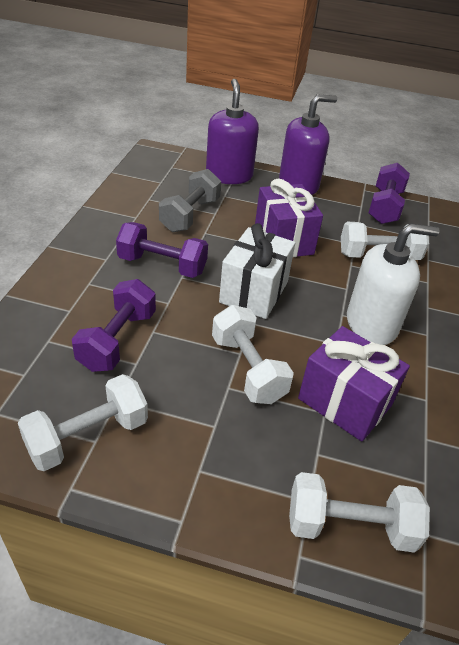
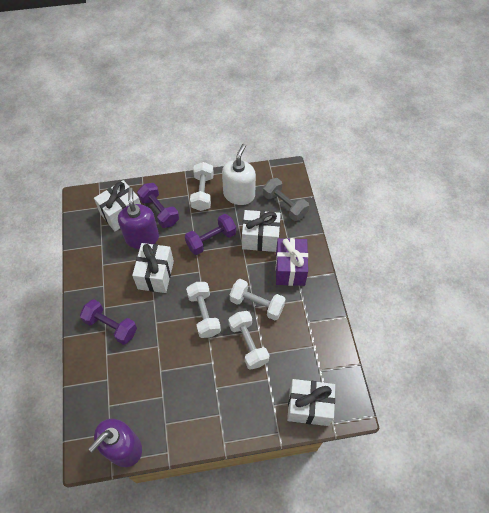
purple gift: [255,179,323,257] [298,326,410,442] = 2 -> [276,238,308,286] = 1
white gift: [219,223,295,319] = 1 -> [94,180,141,231] [132,243,174,293] [242,210,281,252] [287,379,335,426] = 4

